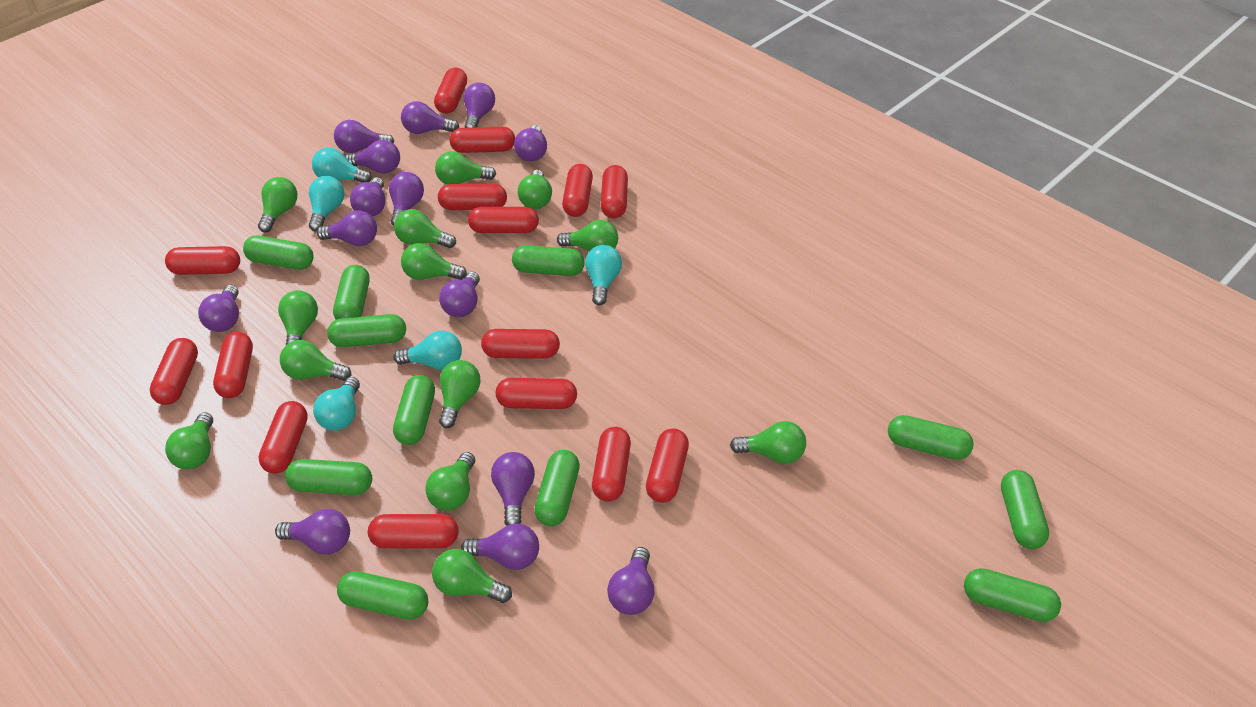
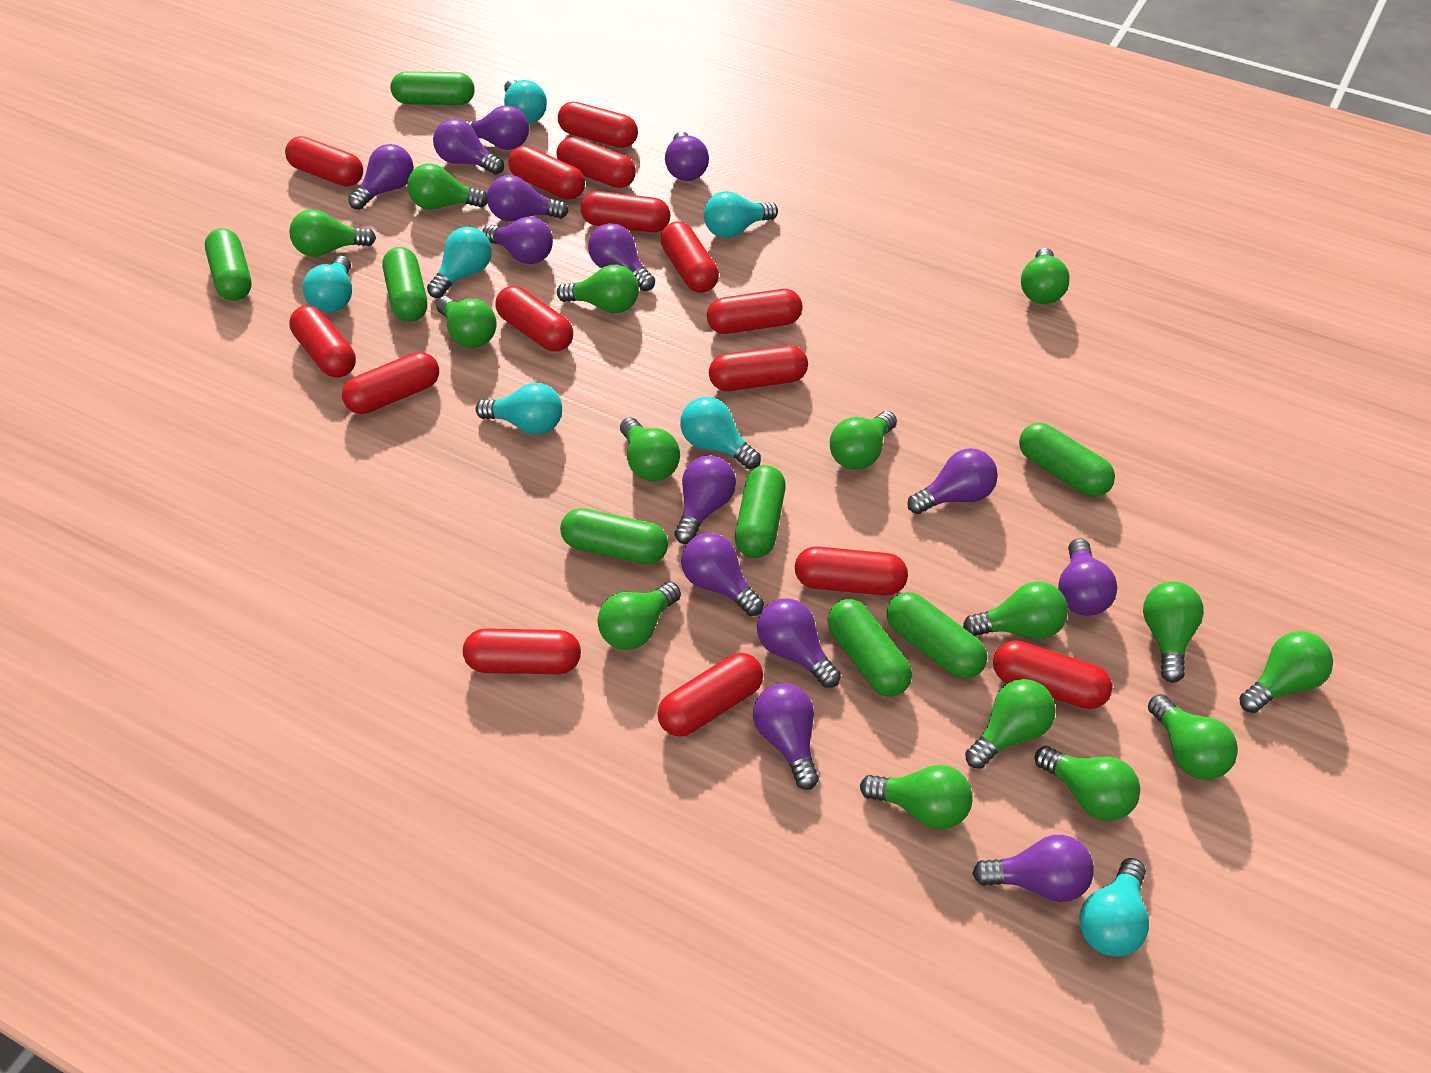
green capsule: [243,235,313,270] [285,459,372,495] [327,314,406,347] [333,265,370,320] [337,571,428,620] [393,375,435,445] [512,245,585,276] [534,450,580,526] [888,415,974,460] [964,568,1061,622] [1001,470,1049,549] = 11 -> [205,228,252,301] [383,247,427,322] [390,71,475,105] [560,508,668,564] [735,465,786,558] [828,599,912,696] [887,592,987,679] [1019,423,1115,497] = 8
green light bulb: [165,412,213,469] [258,177,297,232] [278,290,318,345] [280,340,352,381] [394,209,456,248] [401,243,467,280] [425,452,475,511] [432,549,512,603] [435,151,496,184] [439,360,480,428] [518,170,552,209] [557,220,618,252] [730,421,806,464] = 13 -> [289,209,376,257] [407,163,487,210] [436,296,497,348] [557,265,639,313] [598,582,681,650] [620,417,680,481] [830,411,897,470] [860,765,973,829] [963,581,1068,639] [965,679,1056,769] [1021,248,1070,304] [1035,746,1140,821] [1143,581,1204,683] [1148,694,1238,780] [1239,631,1333,713] = 15
turquoise light bulb: [309,176,344,232] [312,148,372,183] [313,377,360,431] [393,330,462,370] [585,245,622,306] = 5 -> [303,255,352,313] [427,227,492,298] [476,383,562,435] [504,80,547,124] [680,397,761,469] [703,191,778,238] [1079,858,1149,957] = 7

